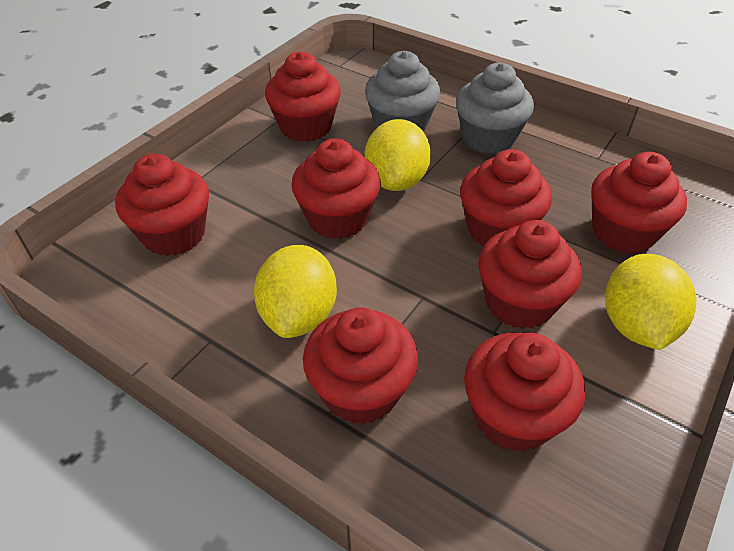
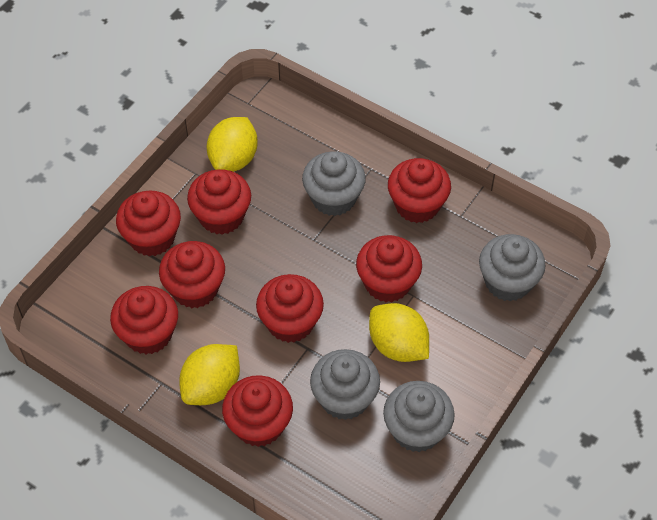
grey cupcake: [365,51,440,132] [456,63,534,154] = 2 -> [302,151,366,216] [310,349,380,420] [383,381,455,452] [479,234,546,301] = 4

